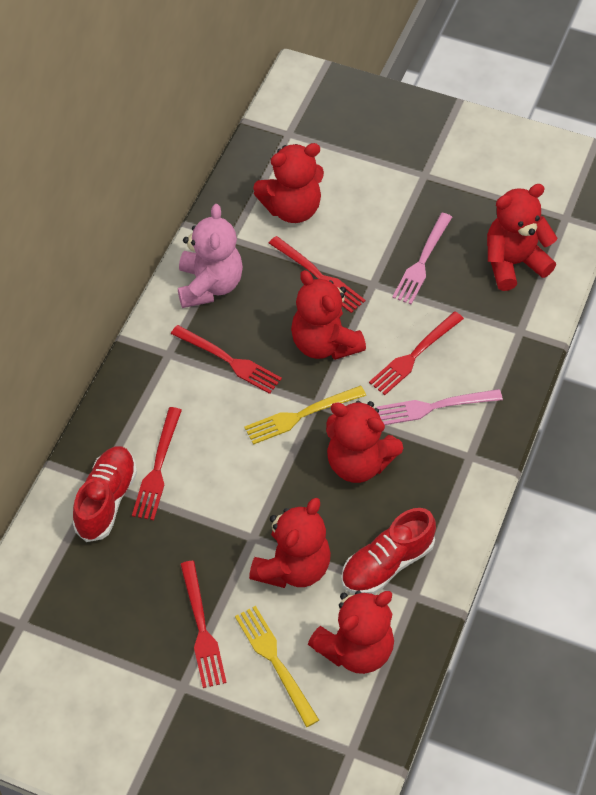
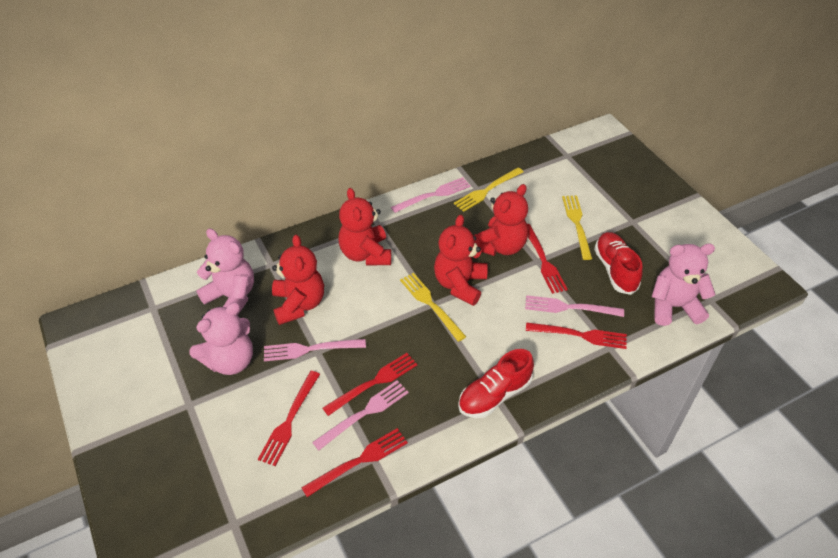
pink fork: [376,389,503,425] [392,213,452,305] = 2 -> [264,339,366,361] [312,380,409,450] [391,177,471,213] [525,295,624,317] = 4
pink teddy bear: [178,204,243,308] = 1 -> [189,302,253,375] [196,229,254,315] [652,243,716,326] = 3
red teddy bear: [249,498,331,588] [253,143,324,223] [291,270,366,360] [308,590,394,674] [326,401,403,483] [487,184,557,291] = 6 -> [272,235,324,325] [338,188,391,266] [434,215,488,306] [474,184,528,256] = 4
yellow fork: [235,606,319,727] [244,386,366,445] = 2 -> [400,273,466,342] [454,167,523,212] [562,195,592,260] = 3

